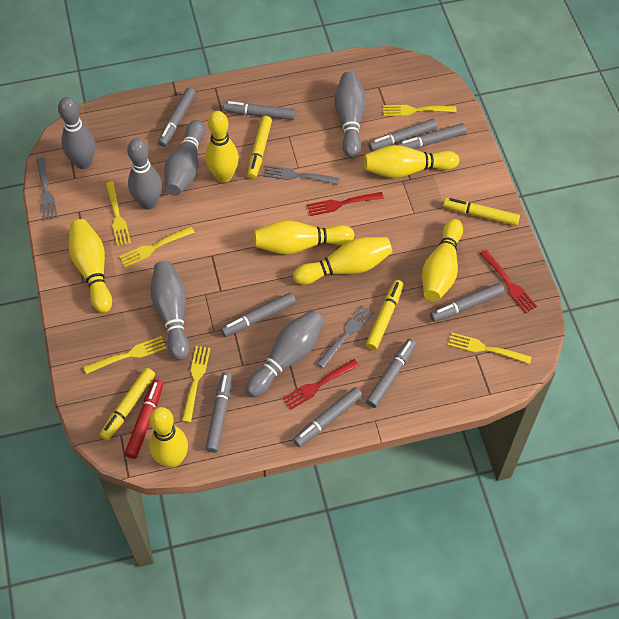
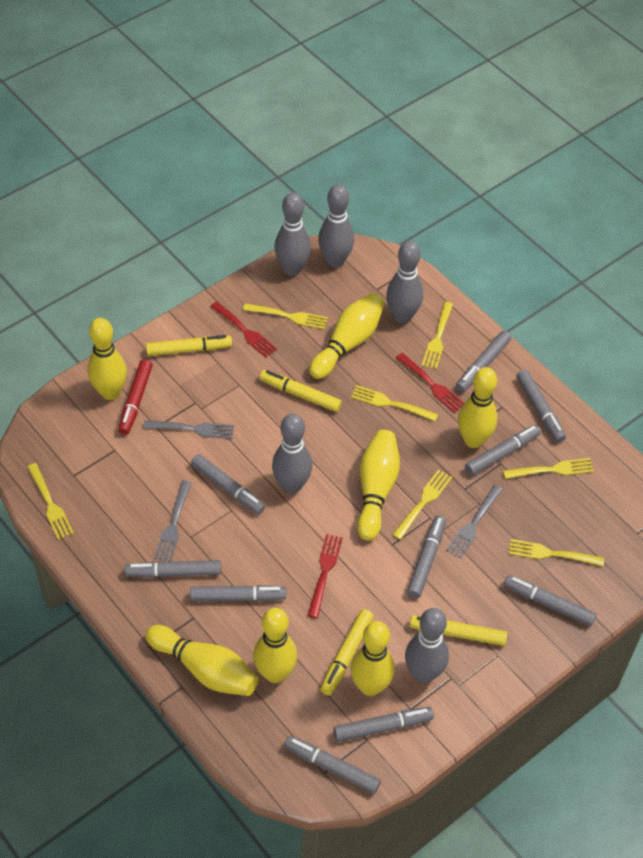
grey bowling pin: [58,97,95,169] [127,139,162,210] [150,261,190,360] [164,120,205,196] [246,310,324,397] [334,72,366,158] = 6 -> [272,414,312,494] [274,192,311,276] [318,184,354,268] [386,241,423,324] [405,608,449,683] = 5
grey marker: [158,88,196,147] [205,372,232,453] [221,293,296,337] [223,101,296,120] [293,387,363,447] [366,339,416,408] [368,119,438,151] [396,123,467,149] [430,283,504,322] = 9 -> [125,560,221,578] [190,585,286,601] [191,454,265,514] [284,736,381,794] [334,707,434,742] [407,515,446,598] [456,331,512,392] [465,425,541,476] [504,575,596,626] [516,370,566,442] = 10
yellow fork: [84,336,167,374] [106,182,131,247] [119,226,195,268] [182,346,211,423] [383,105,456,116] [448,333,532,364] = 6 -> [27,463,74,540] [243,303,328,330] [351,385,438,421] [392,469,452,540] [422,302,453,370] [503,458,594,479] [509,539,604,566] = 7

